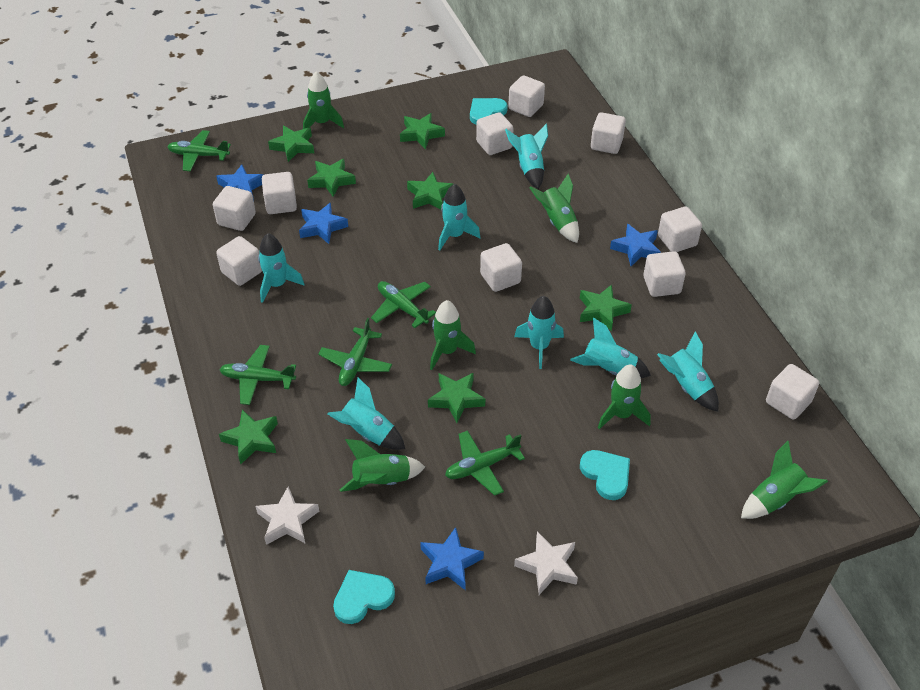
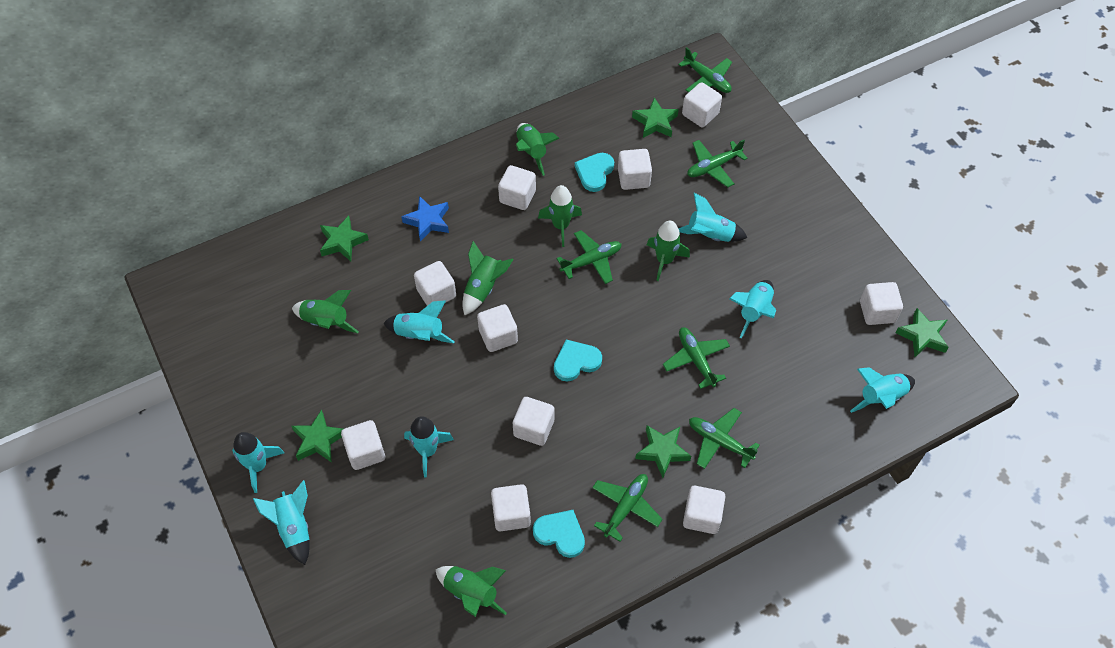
blue star: [216,164,263,200] [299,203,348,244] [420,527,484,590] [610,224,661,266] = 4 -> [401,196,449,242] = 1
green plane: [167,130,231,171] [219,345,296,405] [318,318,392,386] [371,281,436,328] [445,430,525,496] = 5 -> [556,230,622,284] [592,474,663,542] [663,327,730,389] [678,47,732,93] [687,140,748,187] [689,408,760,469] = 6
green star: [219,409,278,464] [268,125,314,162] [307,159,356,197] [400,113,445,149] [407,172,453,210] [428,373,485,423] [580,285,632,331] = 7 -> [292,409,343,463] [320,216,369,261] [632,98,679,138] [635,425,691,478] [896,308,949,357] = 5
white star: [255,486,319,545] [514,531,578,595] = 2 -> none = 0

